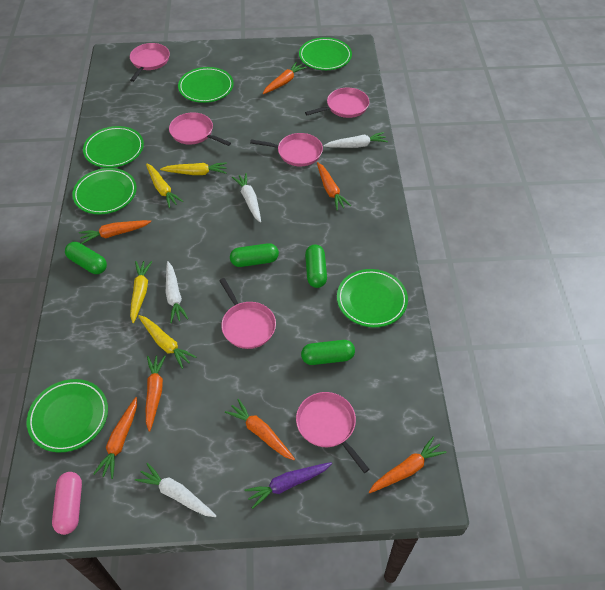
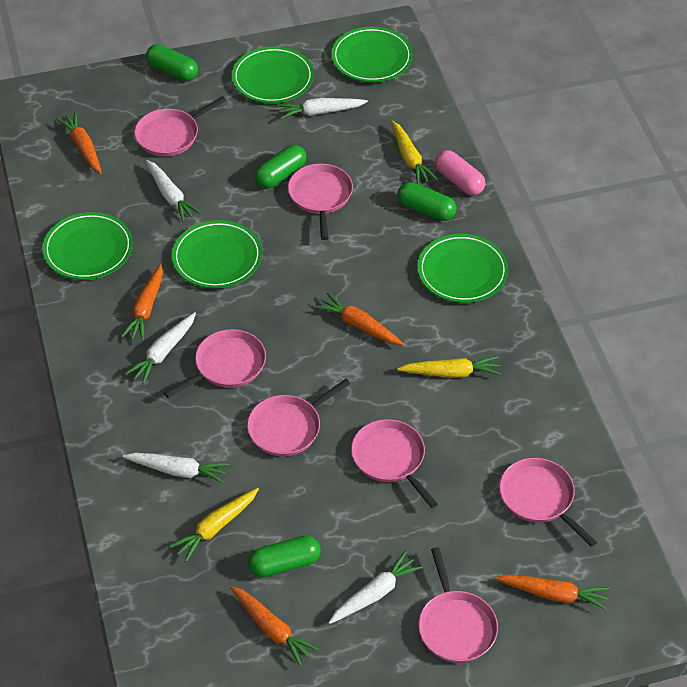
green plate: [27,379,108,453] [72,168,137,214] [83,126,144,168] [178,67,234,103] [299,37,352,70] [337,269,408,327] = 6 -> [42,212,133,280] [172,220,262,289] [232,46,314,103] [331,27,413,82] [417,234,508,303] = 5
orange carrot: [79,220,151,244] [93,397,137,479] [146,355,166,432] [225,399,295,460] [263,62,307,94] [317,162,351,210] [369,437,446,493] = 7 -> [56,112,102,174] [121,264,163,341] [230,586,319,667] [315,293,404,345] [495,575,609,610] = 5
pink pan: [130,43,170,82] [169,112,231,146] [219,278,276,349] [250,133,323,166] [296,392,370,473] [305,87,369,118] = 6 -> [134,96,226,157] [164,329,266,398] [247,379,350,457] [288,164,353,240] [351,419,438,508] [418,547,498,663] [499,458,597,547] = 7
purple carrot: [244,462,332,509] = 1 -> none = 0
white carrot: [135,463,216,517] [166,261,188,323] [232,173,261,223] [323,132,388,148] = 4 -> [123,453,230,484] [125,312,196,384] [146,160,202,222] [277,98,368,119] [328,550,423,624] = 5
yellow carrot: [130,261,152,323] [138,315,196,369] [146,163,183,208] [160,162,227,175] = 4 -> [169,488,259,562] [391,121,437,184] [397,356,501,378] = 3

